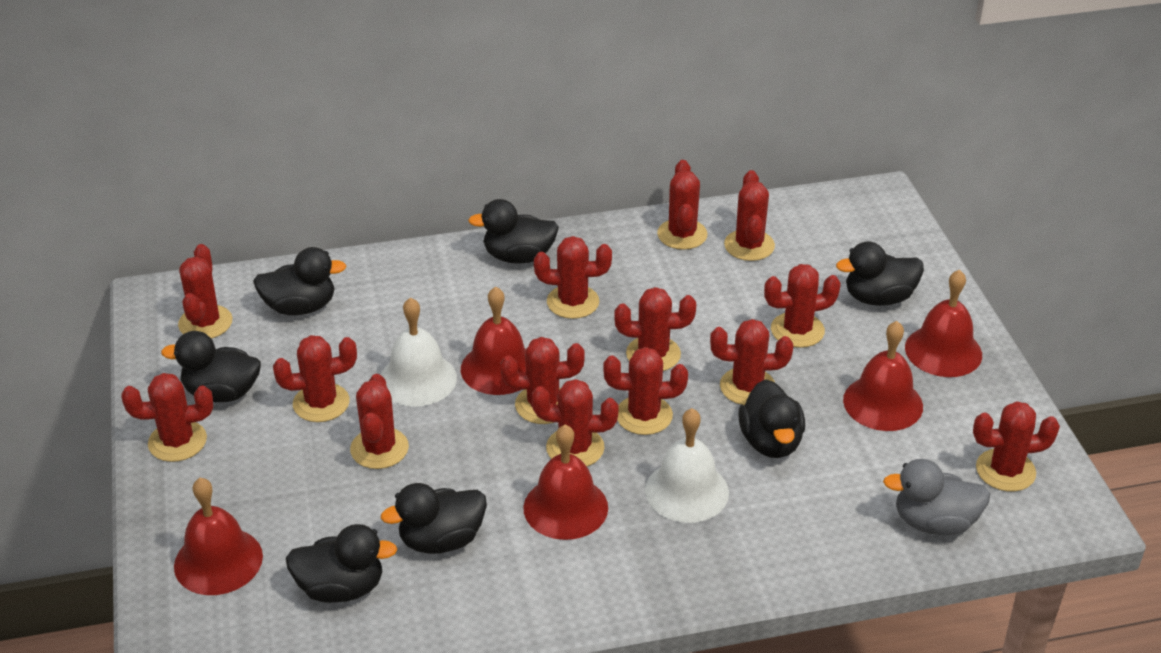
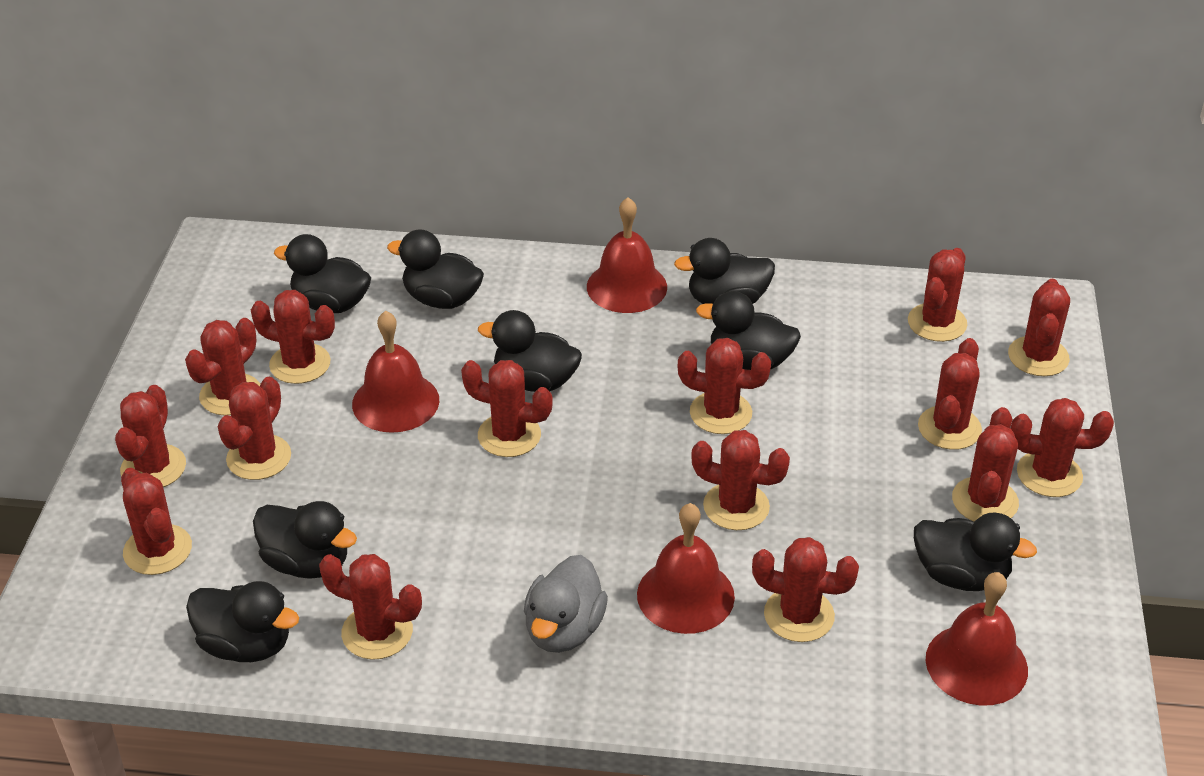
black duck: [161,331,261,402] [253,247,346,315] [286,524,397,603] [381,483,487,554] [468,199,559,263] [738,379,805,458] [836,241,924,306] = 7 -> [186,581,299,662] [253,501,357,579] [274,234,371,313] [387,229,484,309] [478,310,582,392] [674,238,775,304] [696,291,801,370] [914,513,1037,591] = 8
red bell: [174,478,263,595] [461,286,526,395] [523,424,608,540] [843,321,923,431] [905,270,982,377] = 5 -> [352,311,439,433] [587,197,667,313] [637,503,735,634] [926,572,1028,706] = 4
red cactus: [121,373,213,462] [178,244,233,339] [273,335,357,422] [350,374,409,469] [500,337,585,424] [532,379,619,466] [534,236,612,319] [603,347,688,435] [614,287,696,371] [657,160,708,250] [710,319,793,405] [724,170,775,261] [764,264,841,348] [973,401,1060,492] = 14 -> [115,385,186,487] [121,468,192,575] [185,318,260,416] [218,377,291,480] [251,290,335,384] [319,554,422,660] [461,360,553,457] [678,338,771,434] [691,430,790,530] [752,537,859,642] [908,248,967,342] [918,338,982,450] [952,407,1019,522] [1008,279,1070,376] [1011,398,1114,497] = 15
white bell: [381,297,457,407] [645,408,729,523] = 2 -> none = 0

